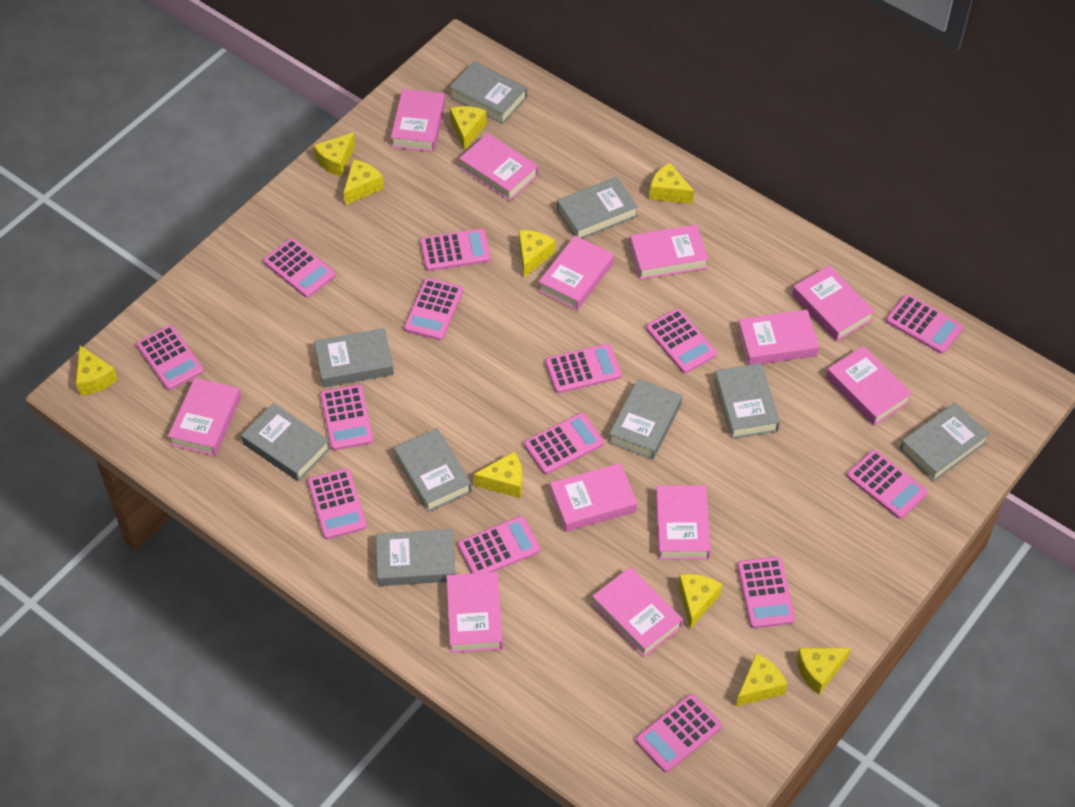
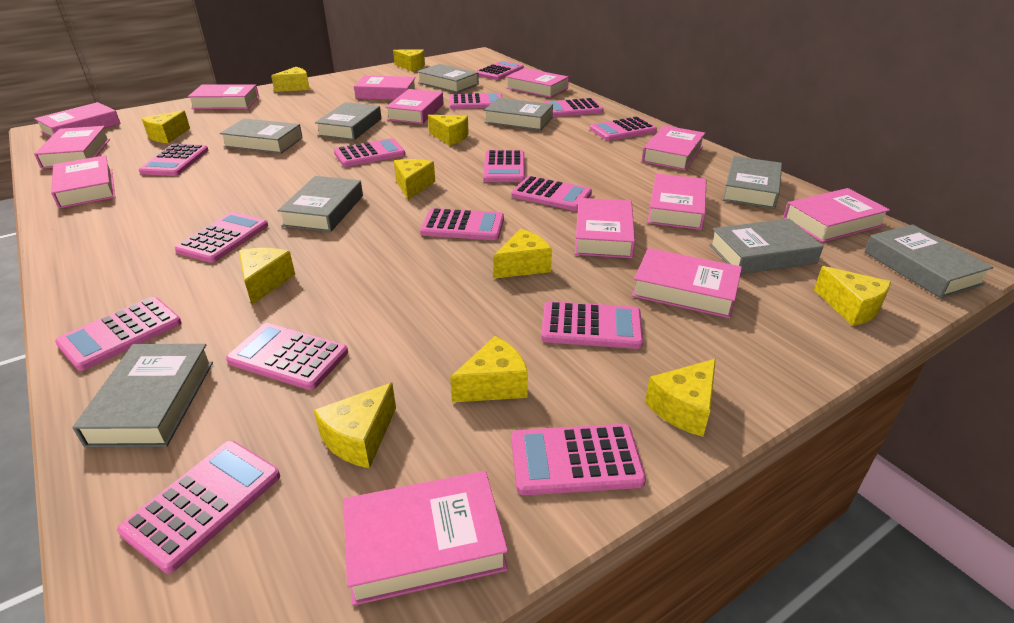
pink book: [168,378,241,456] [391,89,445,152] [446,572,503,653] [459,133,538,201] [539,235,614,310] [550,463,637,532] [592,567,683,657] [630,224,708,280] [656,485,711,560] [737,310,819,365] [792,265,874,341] [826,346,912,426] = 12 -> [34,102,121,137] [34,126,110,169] [51,155,115,209] [188,84,259,109] [343,471,508,606] [354,75,416,100] [385,89,444,124] [506,68,569,98] [575,198,635,258] [632,248,742,318] [642,125,705,171] [647,174,706,230] [783,188,890,243] = 13
pink calculator: [136,325,204,390] [263,238,336,298] [308,468,367,539] [320,384,373,450] [404,278,463,340] [420,229,491,271] [458,516,540,573] [524,413,604,474] [545,344,622,393] [636,694,722,773] [646,308,717,373] [737,557,795,628] [847,450,928,519] [886,294,963,354] = 14 -> [55,297,182,371] [117,441,280,573] [139,144,209,176] [175,212,268,263] [226,323,348,390] [334,138,405,167] [420,208,504,240] [449,93,502,109] [476,61,524,80] [483,150,525,182] [511,176,592,211] [511,424,646,495] [541,301,643,349] [544,98,604,117] [590,117,657,141] = 15
yellow cheese: [76,346,118,395] [313,132,355,177] [344,159,384,205] [450,106,487,151] [474,452,522,498] [519,230,555,277] [650,163,694,204] [678,574,722,629] [736,653,787,706] [797,648,851,695] = 10 -> [142,110,190,143] [239,248,295,305] [271,67,310,92] [314,383,396,468] [393,49,425,71] [394,159,435,200] [428,115,469,145] [450,336,528,402] [493,229,552,279] [645,359,716,437] [814,266,891,326] = 11

